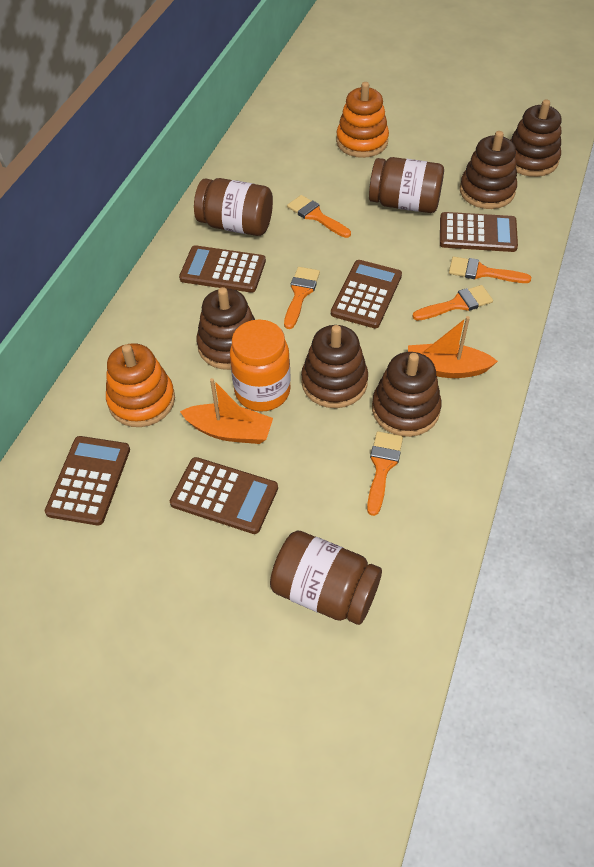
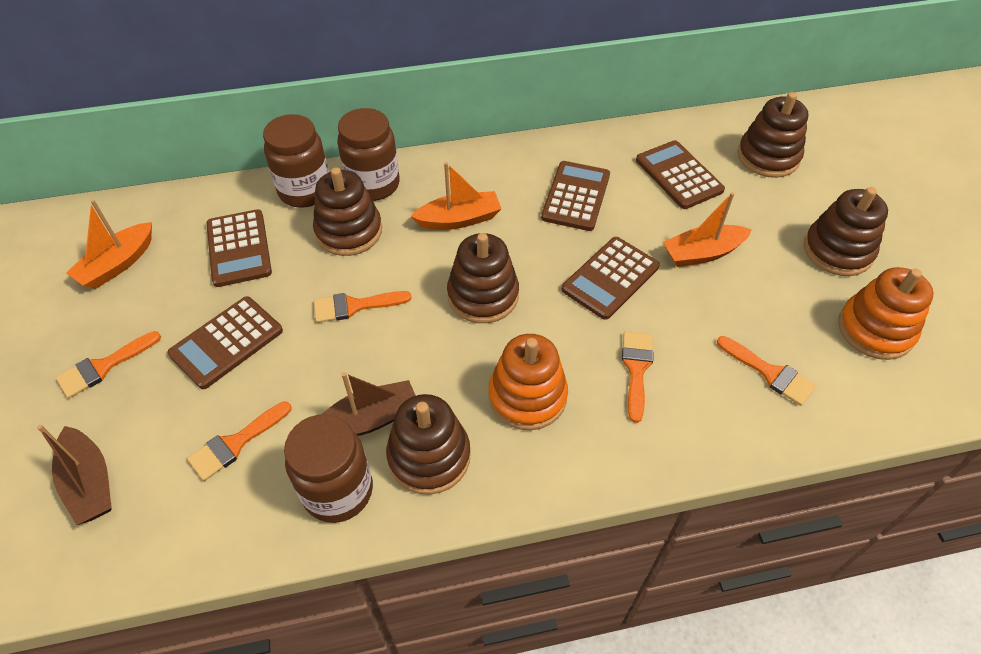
brown boat: none = 0 -> [37,425,112,525] [321,372,416,436] = 2
orange boat: [180,378,273,444] [408,316,498,378] = 2 -> [66,200,152,289] [411,162,501,230] [663,192,752,267] = 3
orange jar: [230,320,291,412] = 1 -> none = 0

